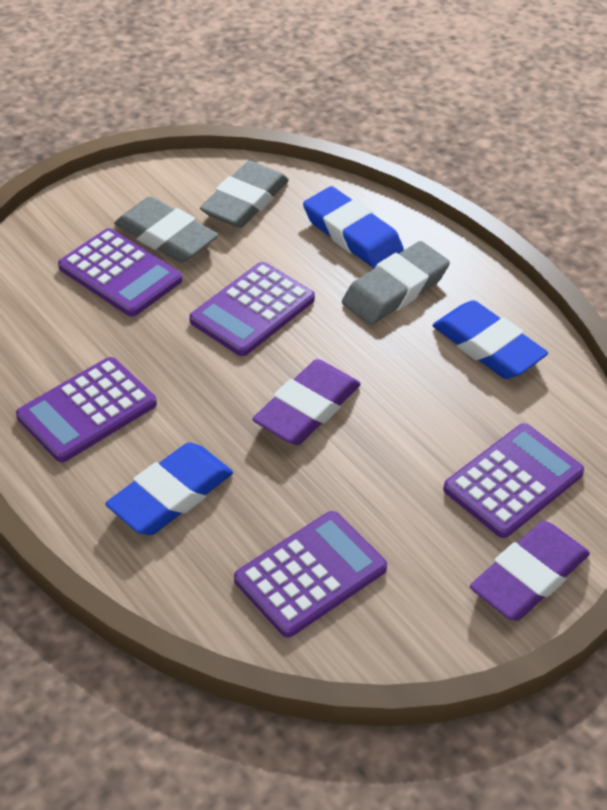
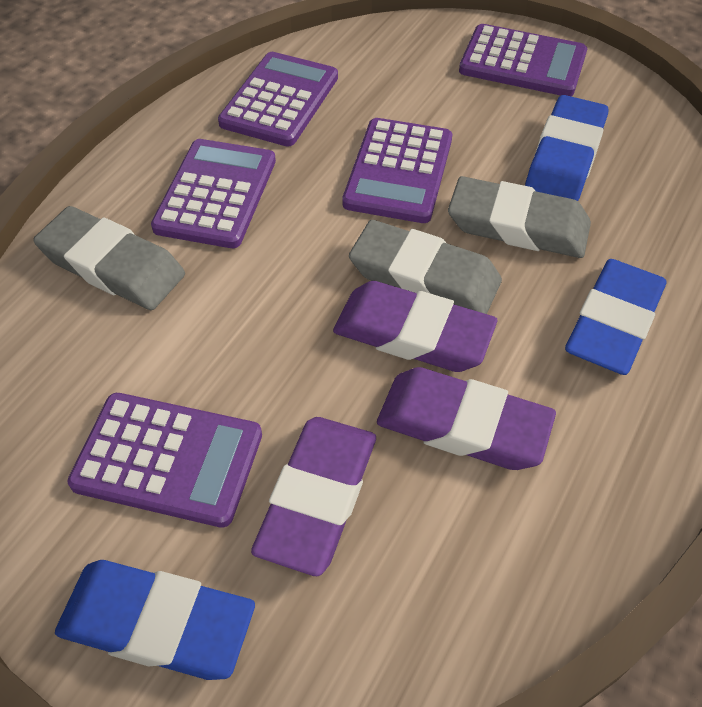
purple eraser: [252,359,361,445] [470,521,590,621] = 2 -> [251,417,376,576] [333,281,497,372] [377,367,556,470] = 3

